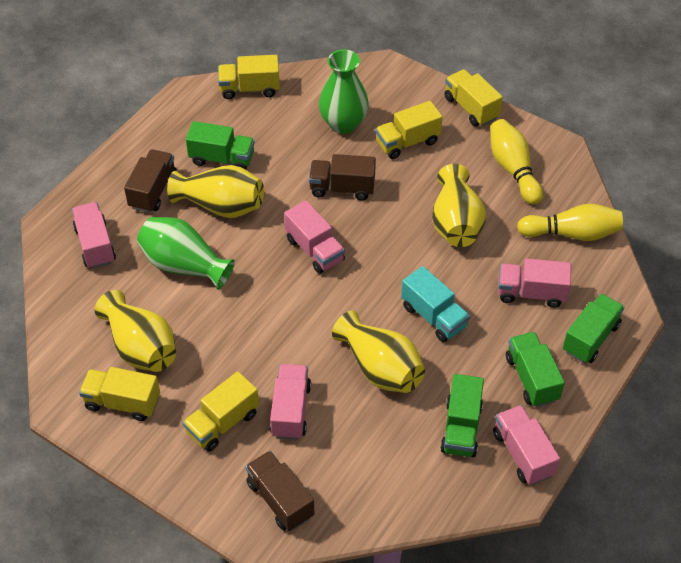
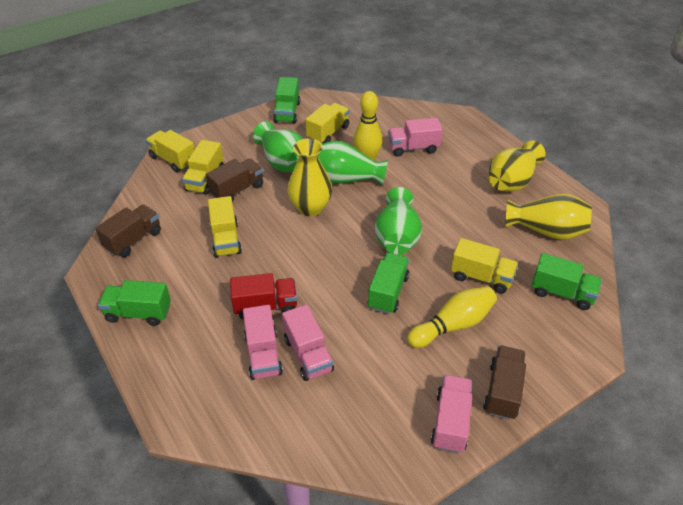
green vase: [137,217,235,290] [319,49,369,134] = 2 -> [253,122,303,172] [318,141,388,185] [375,187,422,255] = 3
pink truck: [72,202,116,269] [270,364,311,440] [284,200,345,274] [493,405,560,485] [498,258,571,308] = 5 -> [243,305,283,380] [282,304,334,381] [388,118,442,157] [431,375,472,454] = 4
red truck: none = 0 -> [230,273,297,320] = 1
turquoise truck: [401,266,470,342] = 1 -> none = 0
yellow vase: [95,290,176,372] [167,165,264,218] [332,311,425,393] [432,164,486,247] = 4 -> [287,138,332,216] [489,141,546,192] [506,193,592,240] = 3

